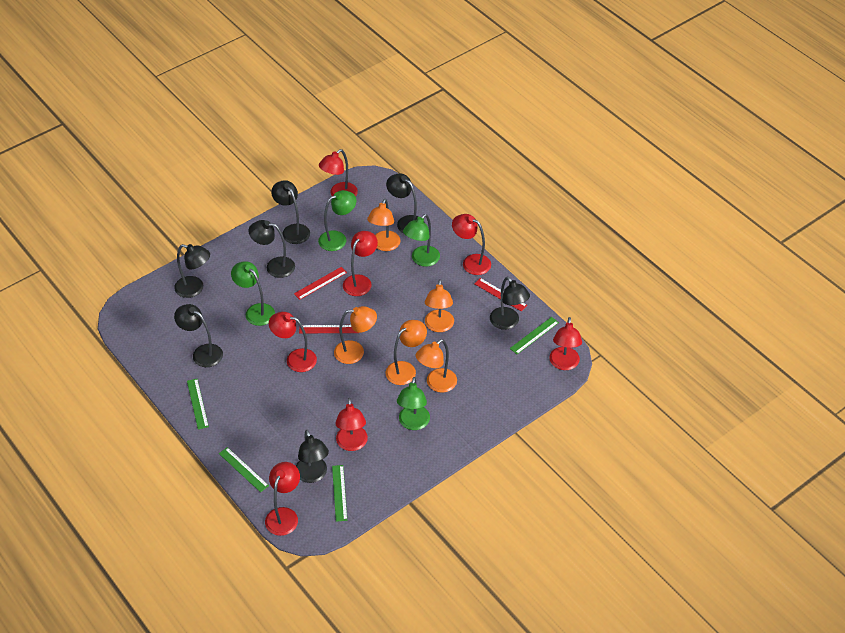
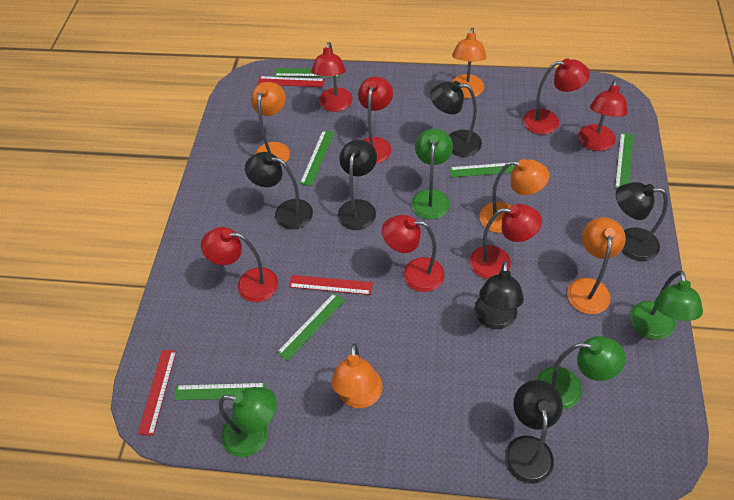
black lamp: [174,244,210,298] [174,304,223,367] [249,220,295,278] [271,180,310,244] [296,430,329,483] [386,173,425,234] [490,277,530,330] = 7 -> [245,152,313,229] [338,140,377,230] [430,81,482,157] [474,261,524,329] [505,380,563,484] [616,182,668,261] = 6
green ruler: [187,379,209,429] [219,447,269,492] [332,465,347,522] [510,317,559,354] = 4 -> [174,383,266,400] [274,68,340,77] [277,293,345,361] [300,130,334,186] [450,163,516,178] [615,133,634,189] = 6

